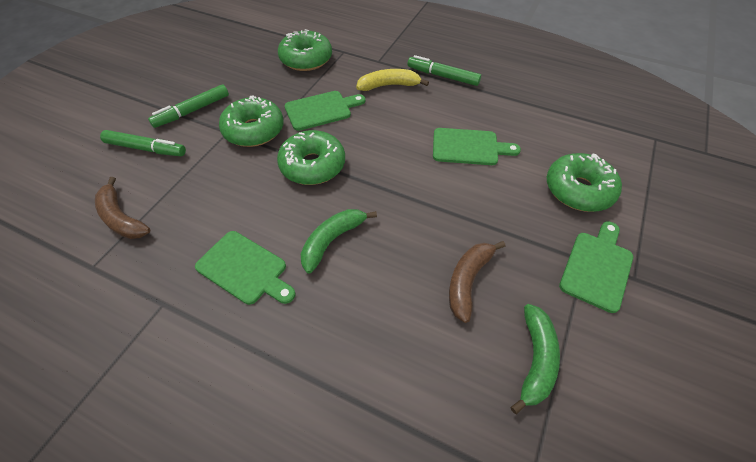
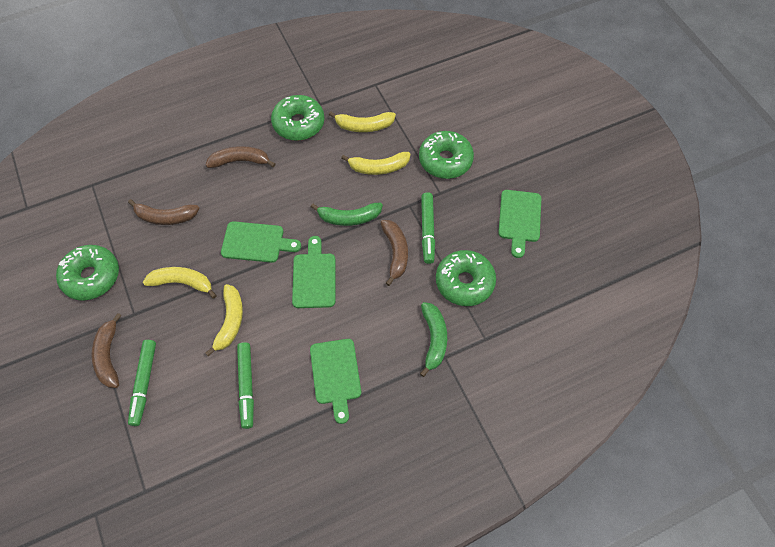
brown banana: [95,177,150,239] [449,241,506,323] = 2 -> [92,313,122,388] [128,199,199,225] [206,146,275,168] [380,220,408,286] = 4
yellow banana: [356,69,429,91] = 1 -> [143,267,217,299] [205,284,243,356] [329,111,396,132] [342,152,411,175] = 4

